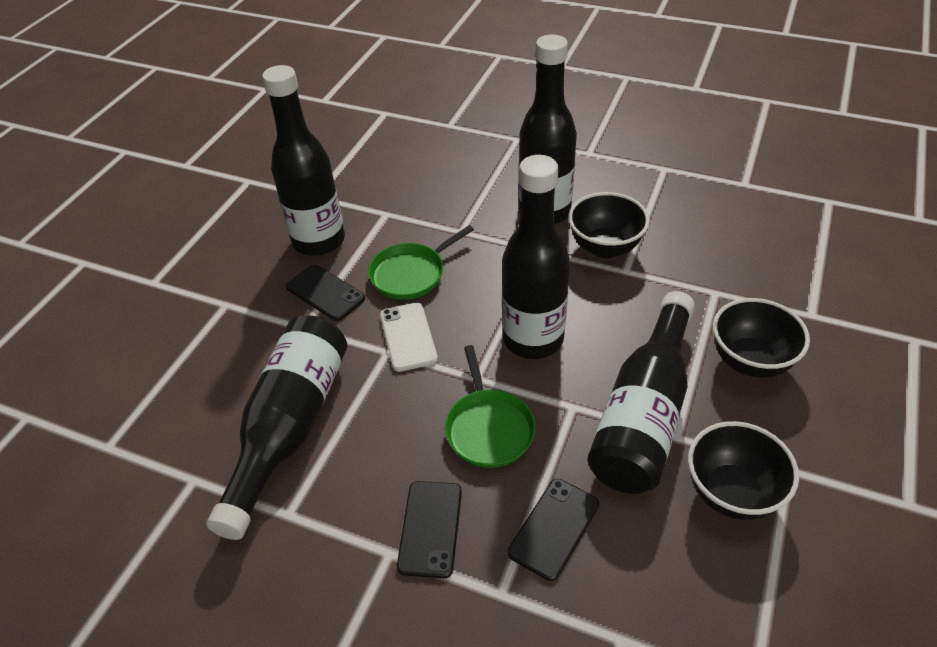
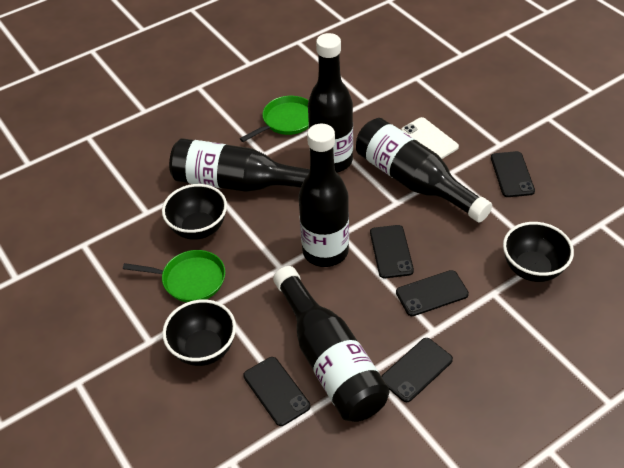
black phone: [286,264,365,321] [397,481,462,578] [508,479,599,581] = 3 -> [243,357,310,426] [370,225,414,278] [381,338,453,402] [396,270,469,316] [491,151,535,197] = 5

